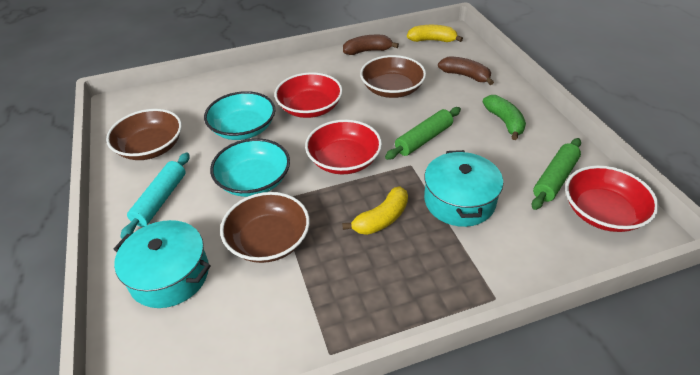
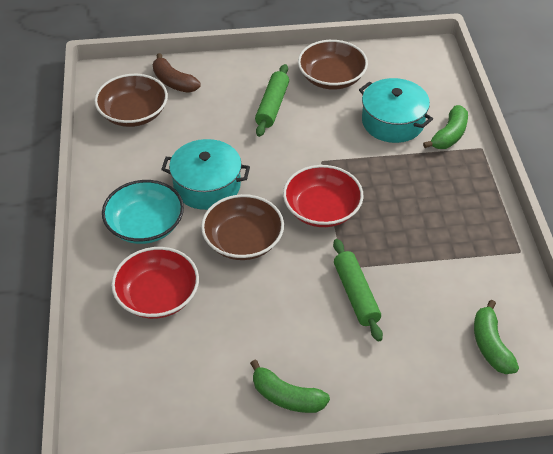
brown banana: [343,35,399,55] [438,56,494,85] = 2 -> [153,53,201,93] = 1
green banana: [483,95,526,140] = 1 -> [250,360,330,413] [423,105,468,149] [474,300,519,374] = 3
red bowl: [274,72,343,118] [305,119,382,174] [565,165,659,232] = 3 -> [111,247,199,319] [283,165,364,227] = 2
turquoise bowl: [204,91,275,140] [210,138,290,197] = 2 -> [102,180,184,244] = 1
turquoise rolling pin: [121,153,190,239] = 1 -> none = 0
yellow banana: [342,186,408,235] [407,25,463,42] = 2 -> none = 0

